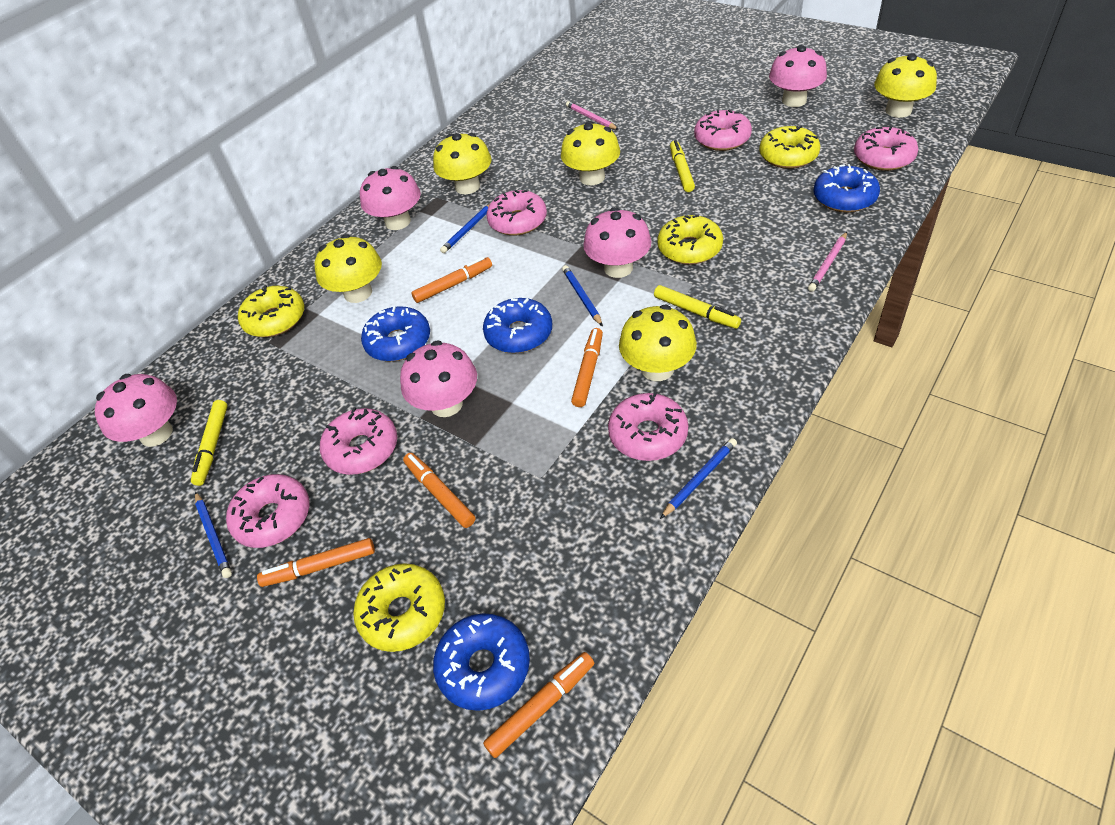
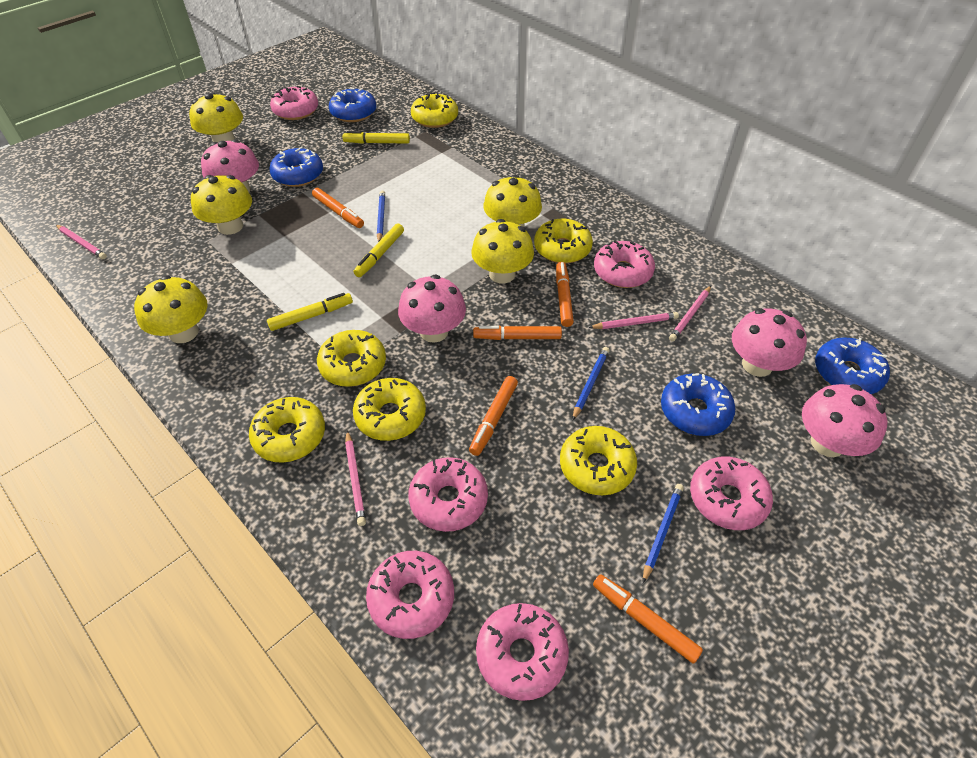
blue pencil: [195,492,232,578] [440,204,490,253] [562,265,603,326] [660,438,737,519] = 4 -> [377,191,385,242] [572,347,609,421] [643,484,684,583] = 3
pink mushroom: [95,374,177,447] [360,166,421,230] [400,340,477,417] [583,207,651,278] [769,45,827,107] = 5 -> [201,139,259,192] [398,274,466,343] [732,308,807,377] [802,384,887,457] = 4
pink pencil: [566,101,619,130] [808,232,847,292] = 2 -> [56,225,107,259] [345,430,366,526] [588,312,679,329] [669,286,711,342] = 4
yellow donut: [238,285,304,337] [353,563,445,652] [657,215,723,265] [759,125,820,169] = 4 -> [249,397,325,463] [317,330,386,387] [353,378,426,441] [411,92,458,128] [534,219,593,264] [560,426,637,496] = 6

